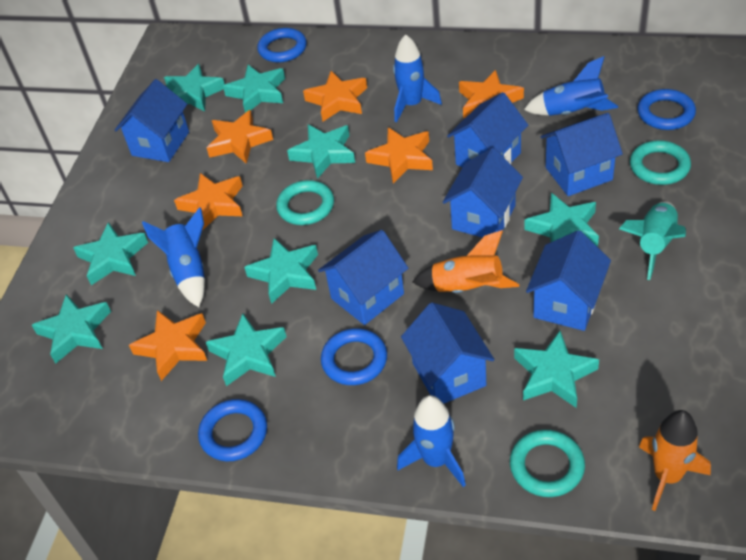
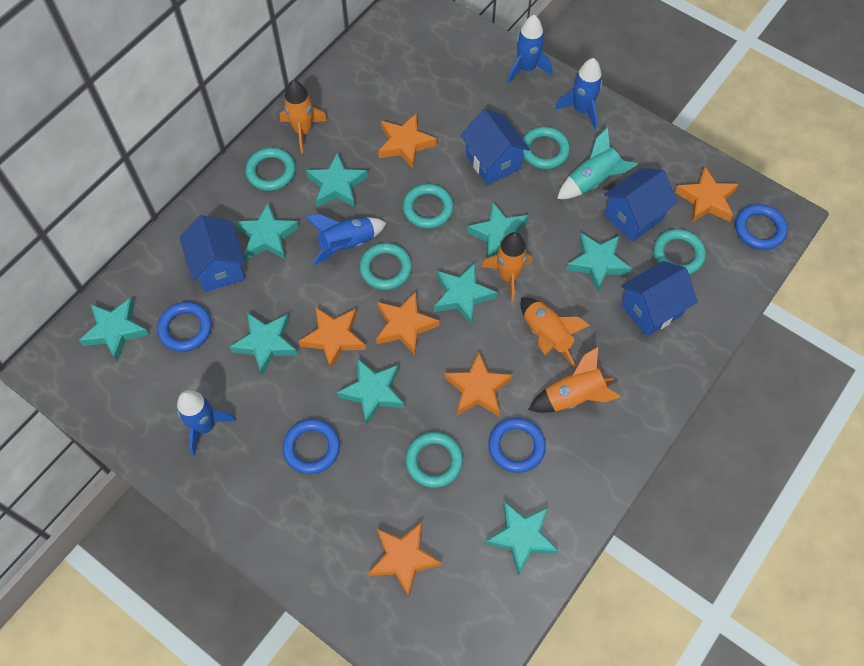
blue house: [115,79,189,162] [318,230,408,325] [401,303,494,404] [443,148,523,238] [447,92,528,168] [526,230,611,331] [540,113,623,196] = 7 -> [179,215,246,292] [460,109,530,185] [604,168,677,242] [621,261,698,337] = 4
orange rocket: [412,230,519,293] [639,410,711,511] = 2 -> [280,80,328,153] [482,232,532,302] [520,298,590,367] [528,346,621,413] = 4
turquoise ring: [276,180,334,225] [510,430,585,497] [630,140,691,185] = 3 -> [245,148,296,191] [359,243,412,290] [403,184,454,229] [405,432,463,488] [523,127,570,169] [653,229,706,275] = 6

